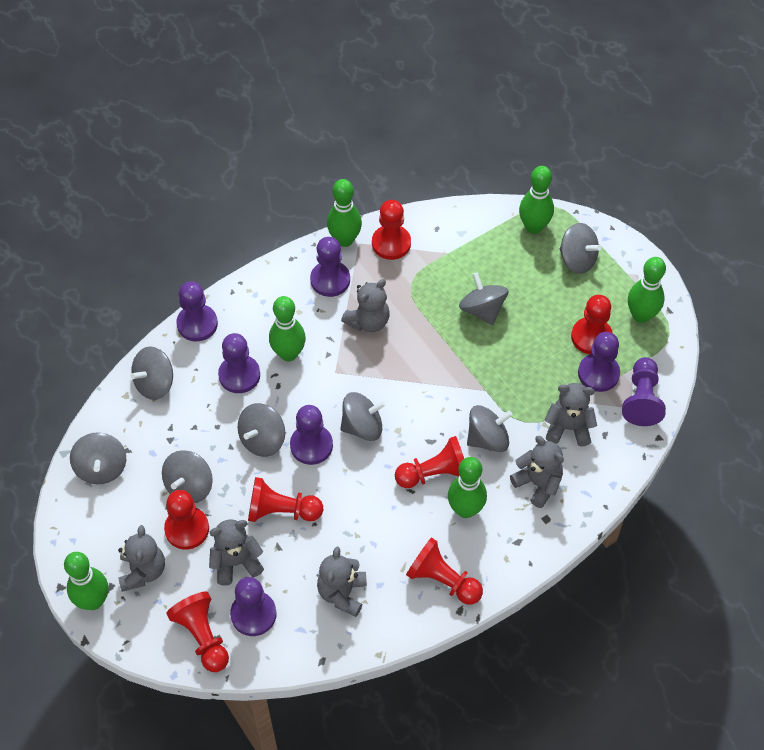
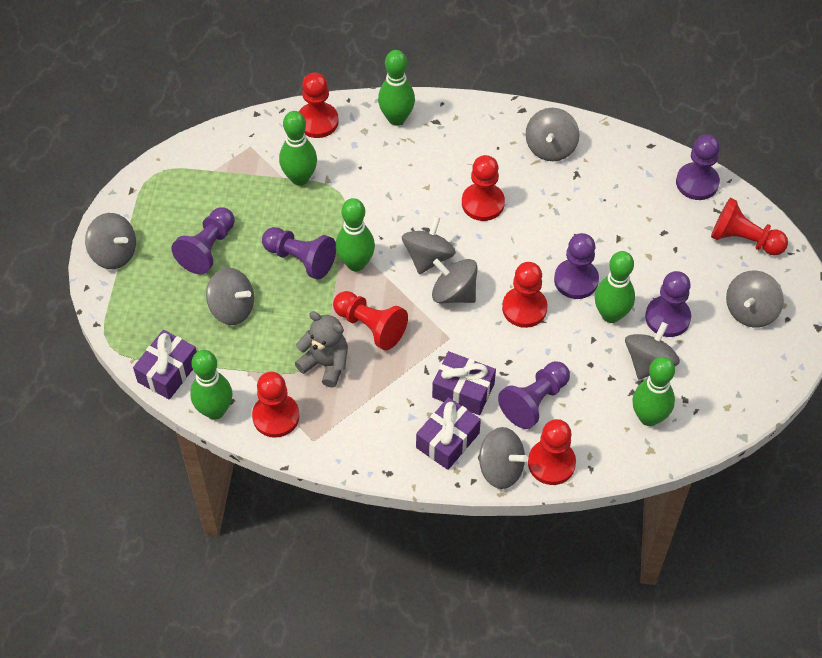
grey teddy bear: [118,525,165,592] [209,519,264,586] [317,547,367,617] [341,279,390,332] [510,436,564,508] [544,383,597,447] = 6 -> [295,311,348,388] = 1
purple gift: none = 0 -> [133,330,197,400] [416,397,481,470] [432,351,496,415] = 3
purple pawn: [176,281,218,342] [218,333,260,393] [230,577,277,636] [290,405,333,465] [310,237,350,297] [578,332,620,392] [622,357,666,426] = 7 -> [171,207,235,274] [262,227,336,280] [498,361,570,429] [554,233,599,299] [645,271,691,337] [676,134,720,200] = 6

